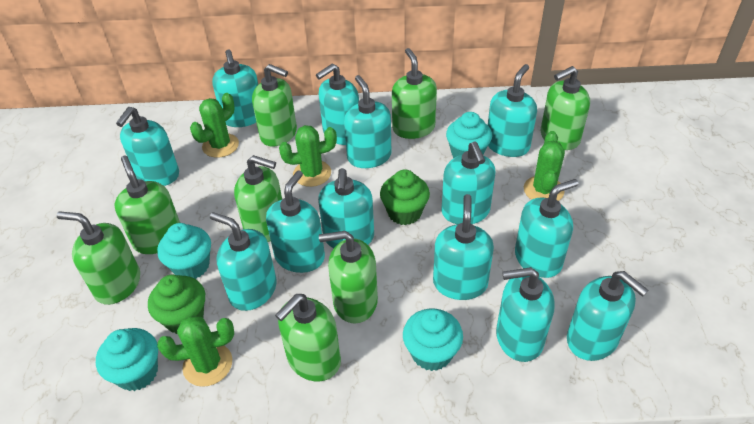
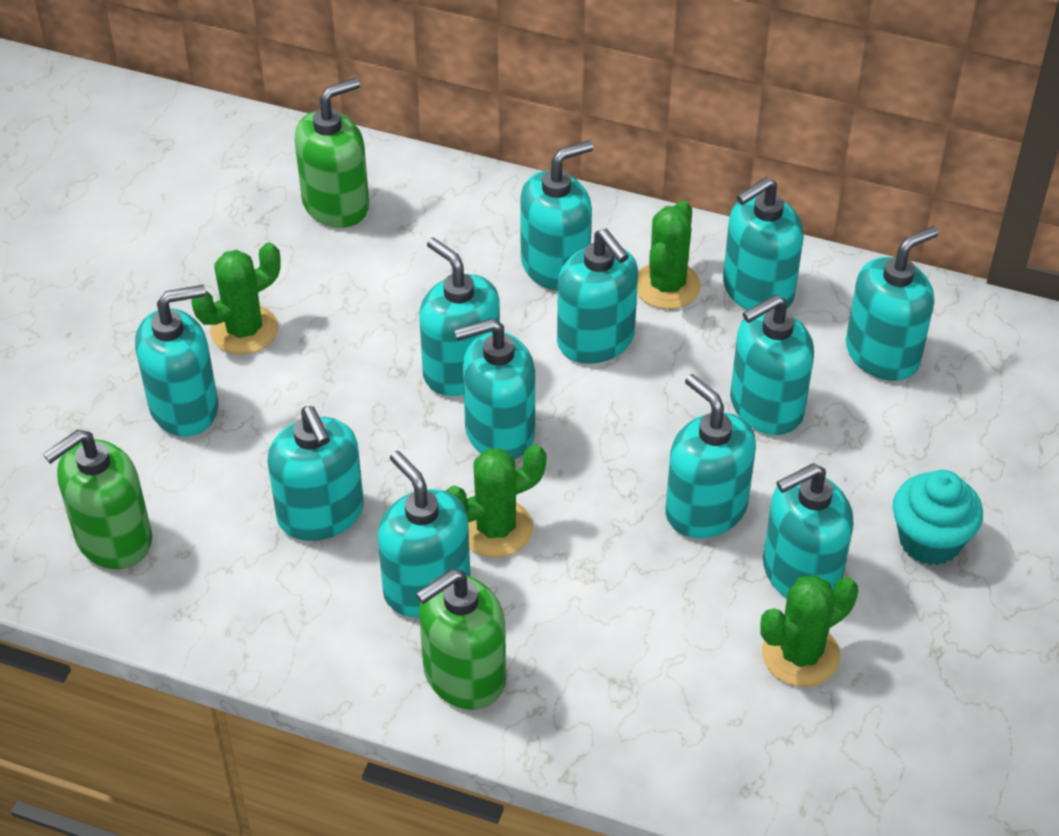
green cupcake: [148,275,205,334] [380,169,430,225] = 2 -> none = 0
green soap dispenser: [57,211,140,305] [114,155,180,254] [234,155,282,242] [252,64,297,147] [275,294,341,381] [319,231,378,324] [392,48,437,139] [541,66,590,150] = 8 -> [43,430,152,569] [294,78,369,228] [416,569,506,710] = 3
turquoise cupcake: [96,328,158,391] [157,223,211,279] [403,309,463,371] [446,112,492,158] = 4 -> [893,470,983,565] = 1
turquoise soap dispenser: [116,107,179,186] [210,212,277,311] [212,50,258,127] [266,171,325,273] [316,64,359,145] [318,168,374,248] [344,75,391,168] [433,194,494,300] [441,142,495,224] [488,64,537,157] [496,267,555,362] [515,179,578,278] [567,271,649,361] = 13 -> [135,285,218,436] [267,406,364,541] [378,451,470,617] [419,237,500,396] [454,318,535,459] [520,141,593,291] [557,229,638,364] [666,374,756,538] [723,177,804,310] [730,294,814,435] [763,463,853,598] [846,226,939,381] = 12

